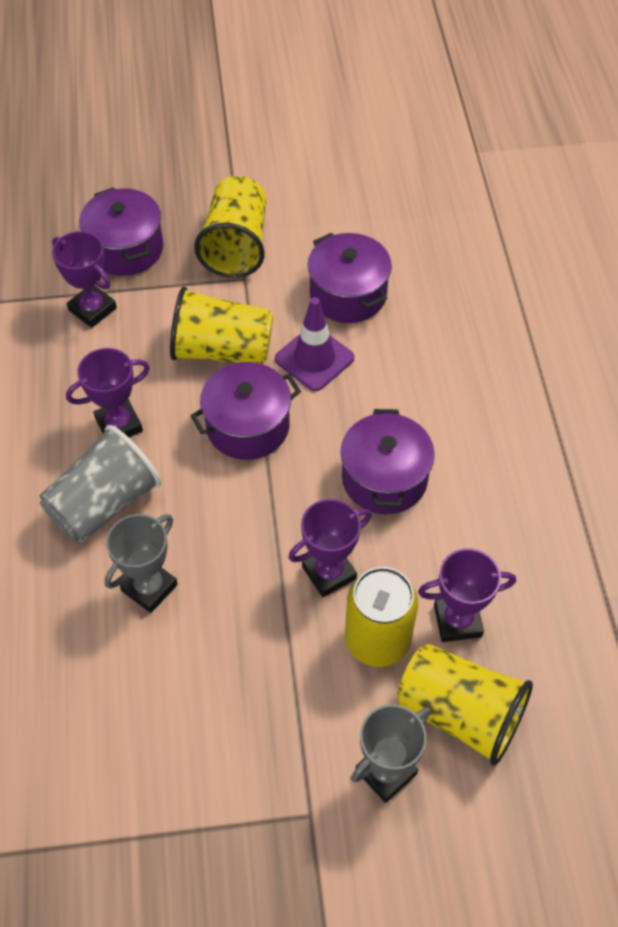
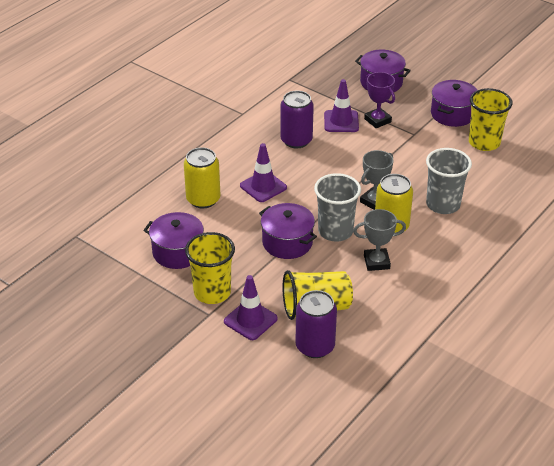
grey cup: [40,425,161,543] = 1 -> [314,173,361,242] [426,148,472,214] = 2
purple can: none = 0 -> [280,91,314,148] [296,290,337,358] = 2
purple traffic cone: [275,297,354,391] = 1 -> [224,275,278,340] [240,143,287,202] [324,79,359,132] = 3
purple trophy: [52,231,117,328] [66,348,150,437] [288,499,372,597] [418,548,516,642] = 4 -> [364,72,395,128] = 1
yellow can: [345,567,418,667] = 1 -> [184,147,220,208] [375,174,413,233] = 2

